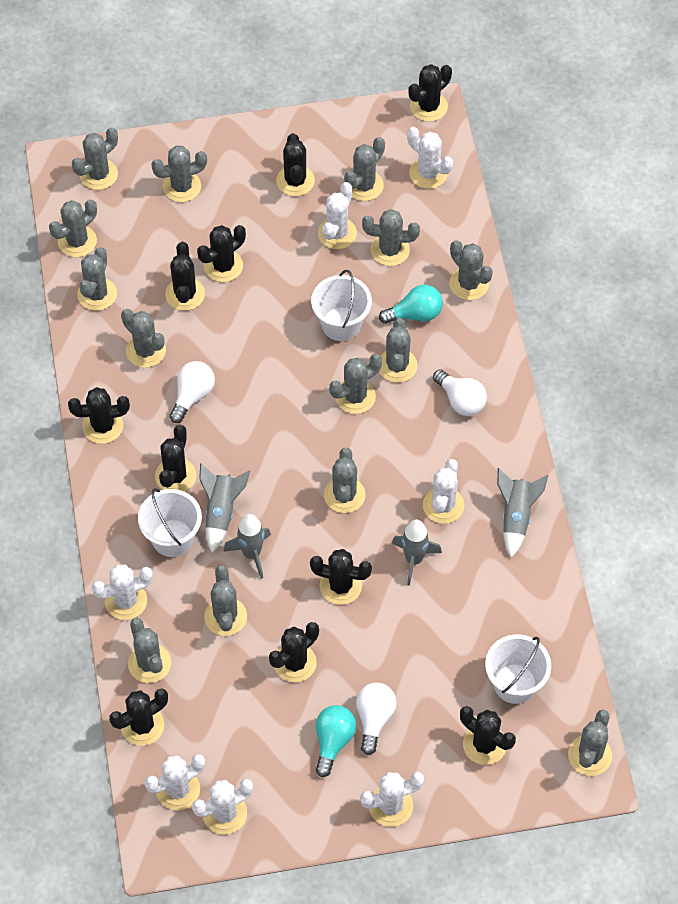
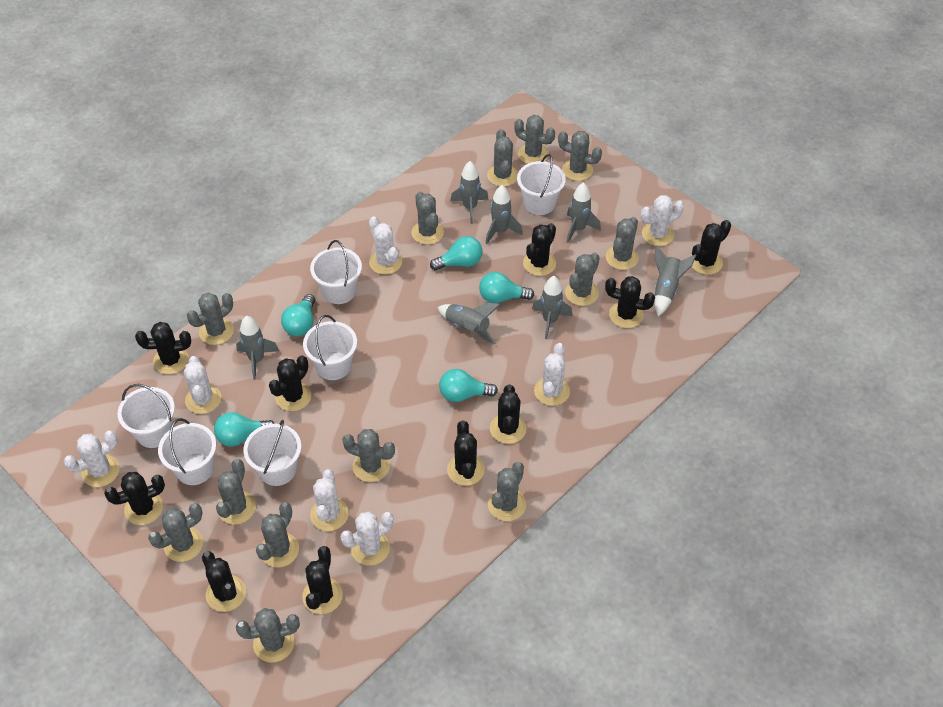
grey cactus: [49,199,97,257] [72,127,118,190] [77,247,117,311] [121,309,166,368] [128,618,171,683] [151,146,207,202] [204,565,247,636] [324,448,366,513] [329,354,382,414] [344,137,385,201] [362,209,420,266] [379,318,418,383] [449,240,493,300] [568,710,612,776] = 14 -> [148,503,203,562] [187,292,234,345] [216,459,256,525] [236,608,300,663] [256,502,299,567] [342,429,395,482] [411,192,444,245] [487,129,518,187] [488,462,526,521] [514,115,555,164] [558,131,602,181] [565,253,600,306] [606,217,639,270] = 13
grey rocket: [199,463,250,553] [223,514,271,579] [392,520,442,586] [497,468,548,558] = 4 -> [236,316,279,380] [437,302,500,345] [450,161,489,224] [485,185,523,244] [532,276,572,339] [566,182,601,243] [654,245,696,316] = 7
turquoise light bulb: [316,705,356,777] [379,285,443,324] = 2 -> [214,412,275,447] [281,294,315,336] [430,236,482,271] [439,369,498,402] [479,272,534,303] = 5
white bucket: [138,488,202,557] [311,270,372,341] [485,634,551,704] = 3 -> [117,384,175,448] [158,418,216,485] [244,420,301,486] [303,315,357,380] [310,240,362,304] [517,154,566,215] = 6
white light bulb: [169,361,215,423] [356,682,397,755] [433,369,487,416] = 3 -> none = 0

